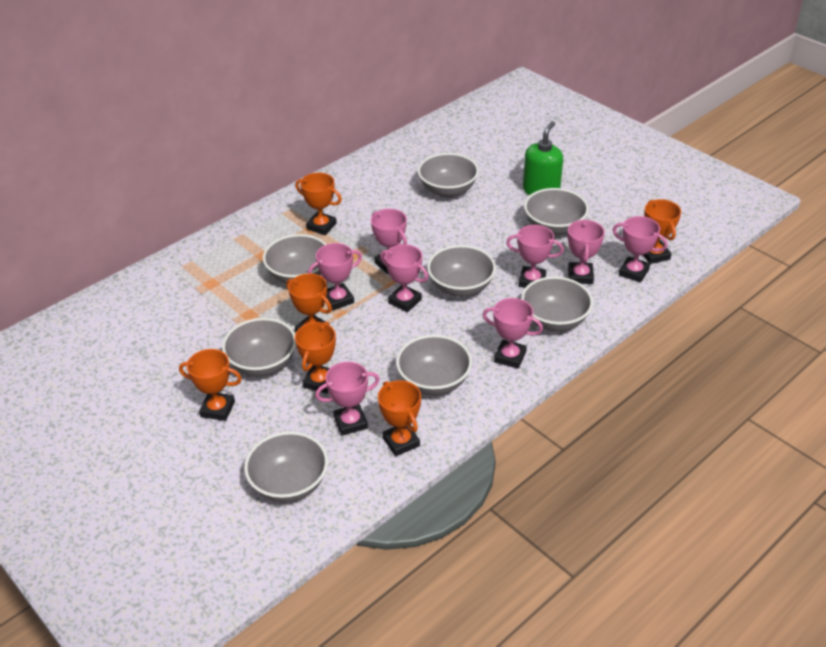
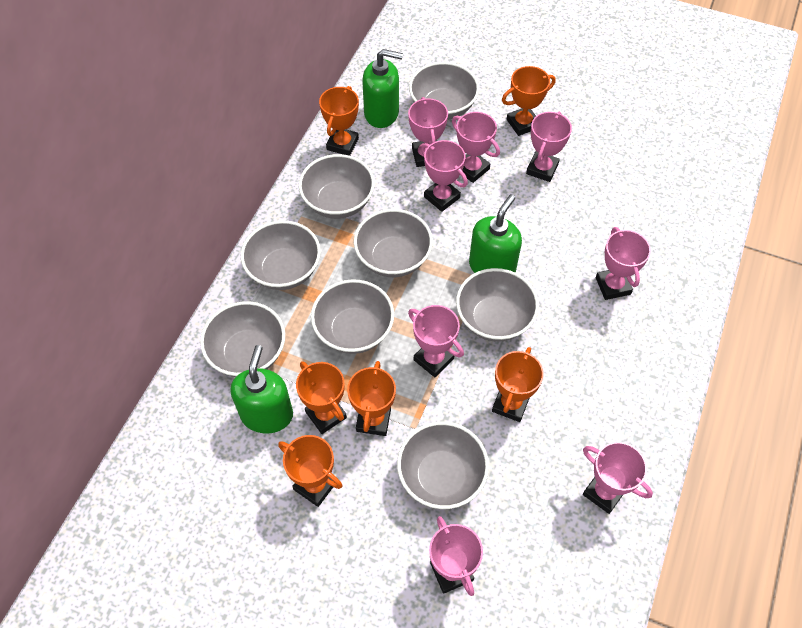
green soap dispenser: [523,121,563,195] = 1 -> [230,345,293,434] [362,49,403,128] [469,194,522,273] = 3

